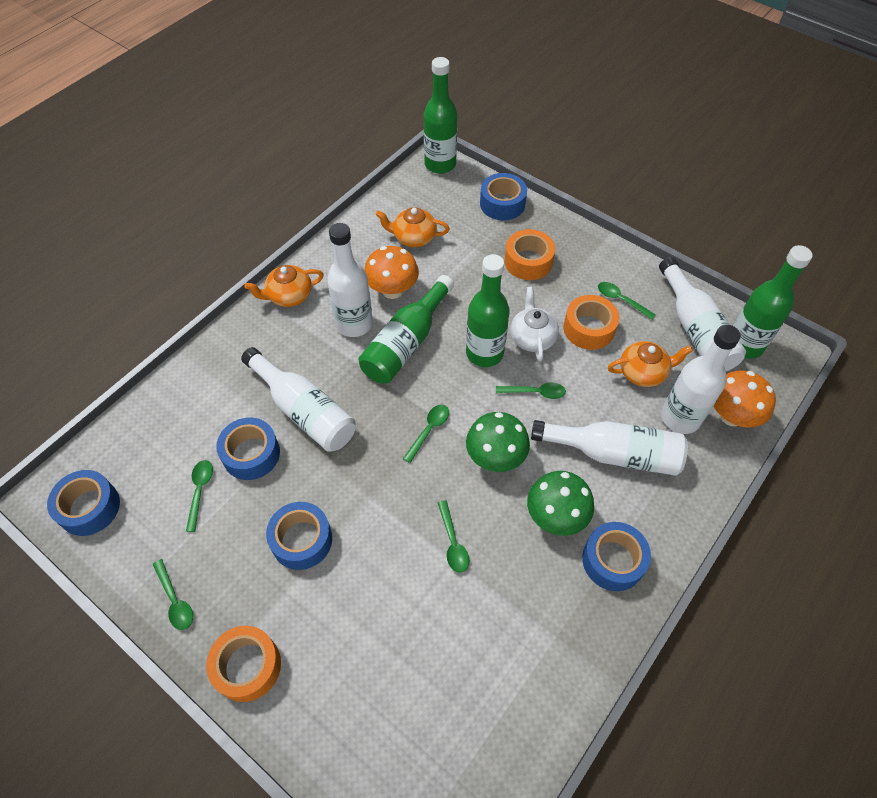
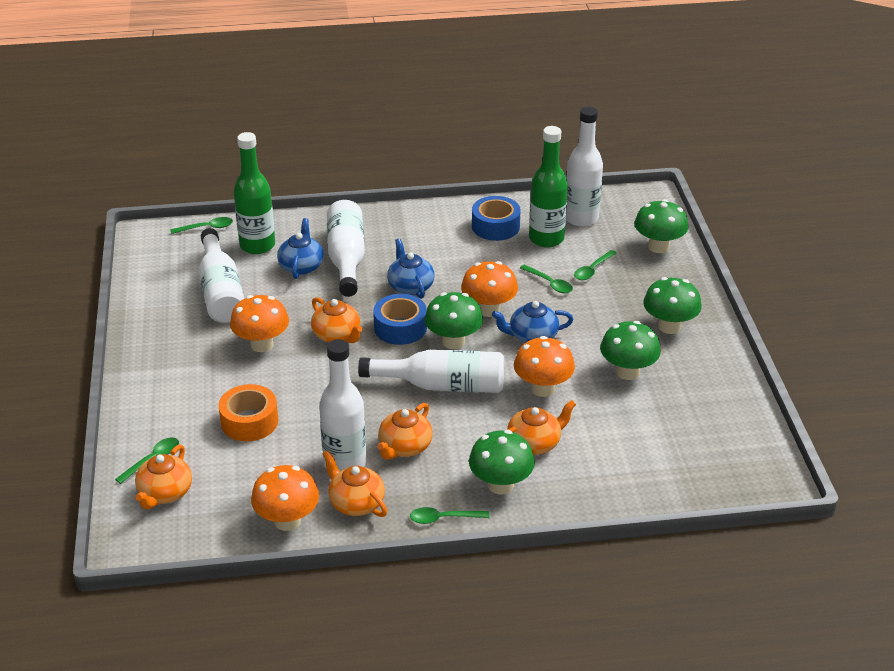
blue tape: [47,470,120,536] [216,417,280,480] [266,502,332,570] [480,173,527,221] [582,522,651,591] = 5 -> [373,294,427,345] [472,196,520,241] = 2
blue teapot: none = 0 -> [277,218,324,279] [387,238,434,299] [492,301,574,343] = 3
green bottle: [358,275,454,383] [424,57,457,174] [466,254,510,367] [733,245,813,359] = 4 -> [234,132,275,254] [529,126,568,248] = 2
green mushroom: [466,412,530,472] [527,471,594,536] = 2 -> [424,292,483,349] [469,430,535,494] [600,321,661,380] [634,199,689,253] [644,277,702,334] = 5
green spoon: [153,559,193,630] [186,460,213,532] [403,405,449,463] [438,500,469,573] [496,382,566,399] [598,282,656,320] = 6 -> [115,438,179,484] [170,217,233,234] [410,507,490,524] [520,265,573,293] [574,250,617,280] = 5
orange mushroom: [364,246,419,299] [714,370,776,427] = 2 -> [230,295,289,352] [251,465,319,531] [461,261,518,317] [514,336,575,397] = 4
orange tape: [206,626,281,702] [504,229,555,280] [563,295,619,350] = 3 -> [218,384,278,441] = 1
orange teapot: [244,265,324,307] [376,207,450,247] [608,341,693,387] = 3 -> [135,445,192,509] [311,297,362,343] [322,450,387,517] [377,403,433,460] [507,400,576,455] = 5
white teapot: [510,287,559,362] = 1 -> none = 0

